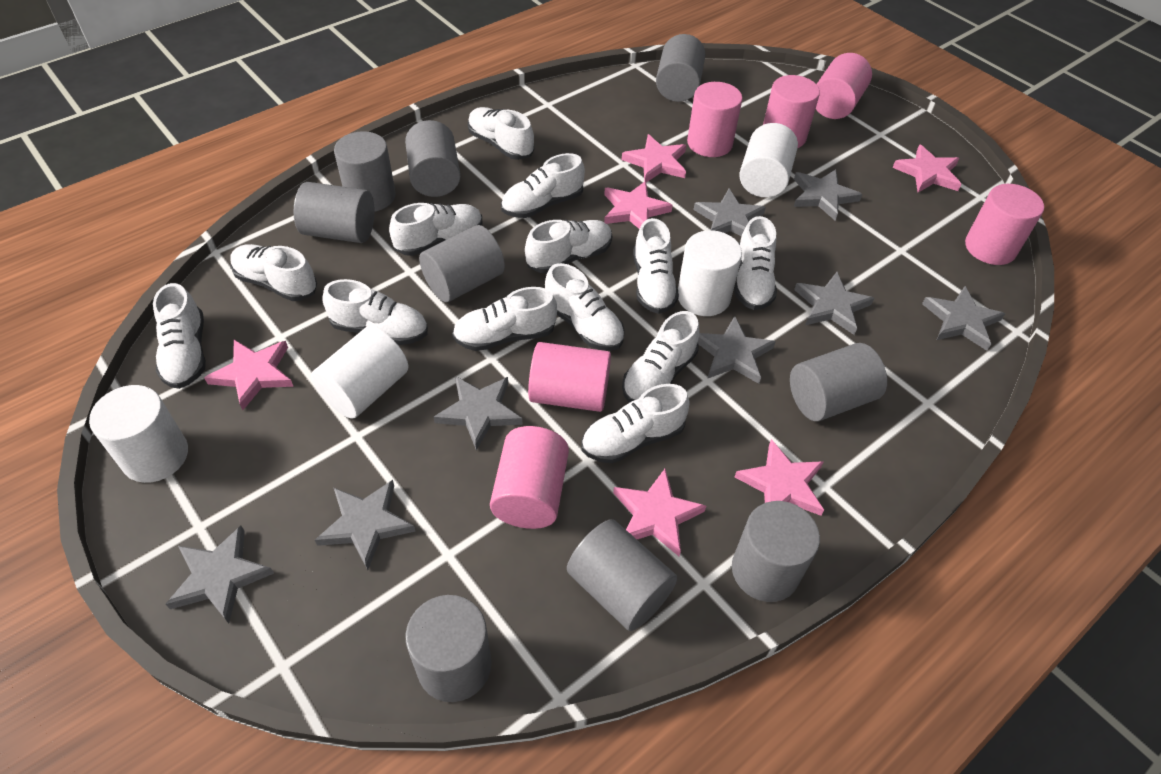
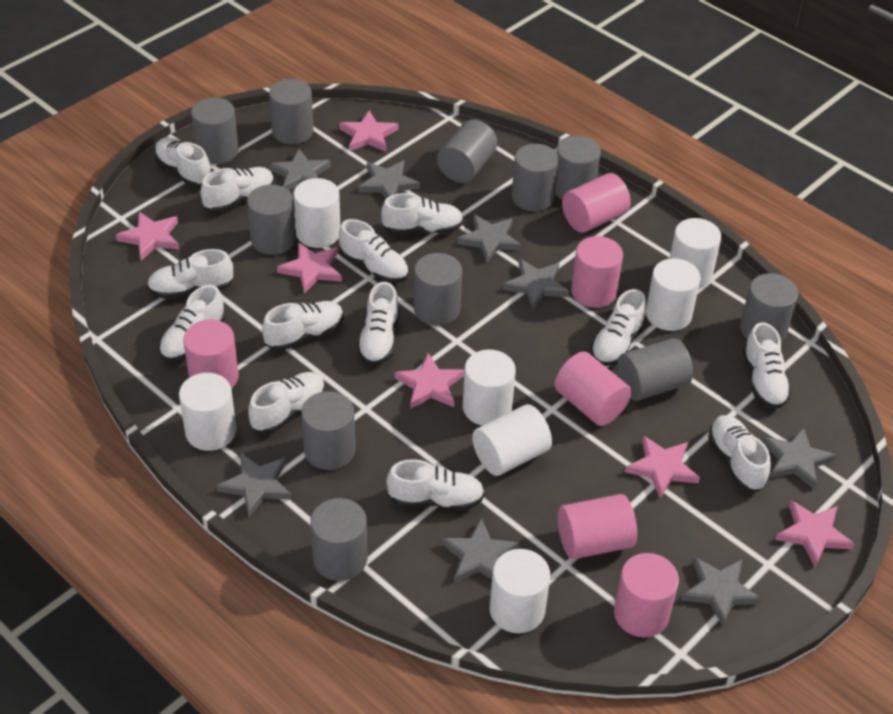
grey cylinder: [294,182,375,243] [334,131,396,211] [405,120,460,197] [405,595,492,702] [419,225,505,302] [567,519,677,631] [656,34,705,102] [732,501,820,602] [790,343,887,421] = 9 -> [191,98,239,164] [247,185,296,255] [269,79,313,144] [301,391,355,470] [310,498,367,581] [414,253,462,326] [437,119,497,183] [512,144,559,211] [555,136,601,200] [617,338,693,401] [740,273,798,342] = 11
white cylinder: [89,385,188,483] [311,326,408,419] [678,230,742,316] [739,123,798,197] = 4 -> [179,373,236,451] [294,178,340,248] [463,349,516,426] [472,404,552,476] [489,549,550,633] [646,258,701,331] [669,218,721,288] = 7

